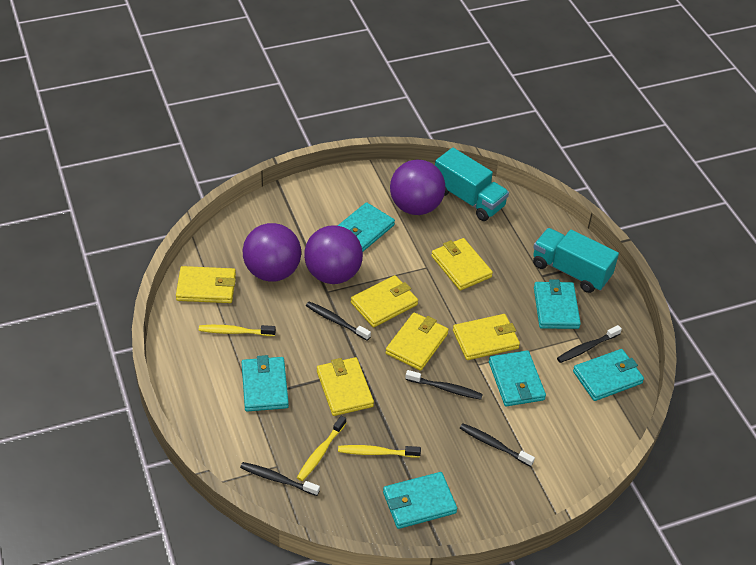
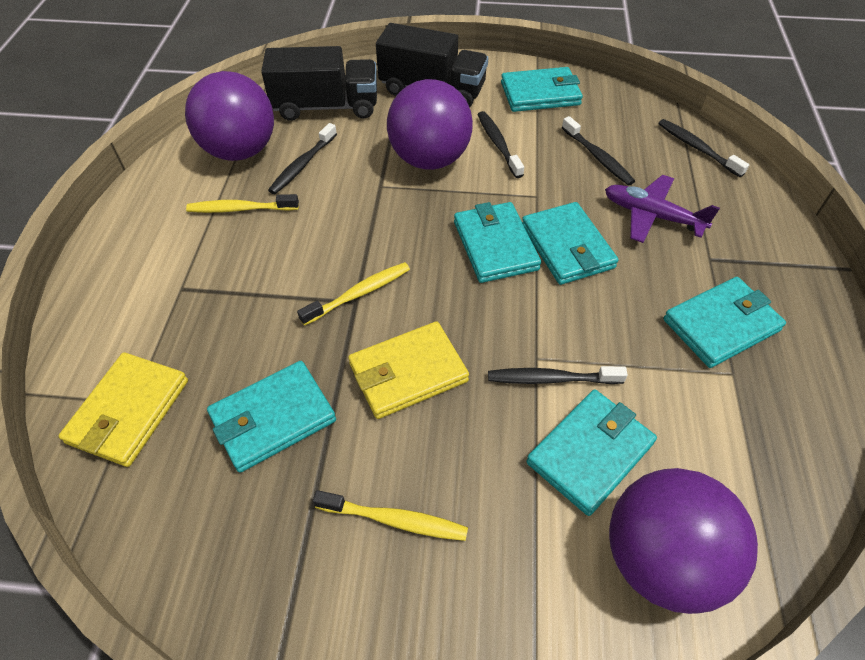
black truck: none = 0 -> [261,46,377,121] [376,23,488,107] = 2
purple plane: none = 0 -> [605,175,720,243] = 1
turquoise truck: [435,148,509,221] [533,228,619,293] = 2 -> none = 0
yellow wallet: [176,266,236,303] [317,357,374,416] [351,275,418,327] [385,312,449,371] [431,238,493,290] [453,314,520,360] = 6 -> [58,352,188,467] [348,321,469,419] = 2

